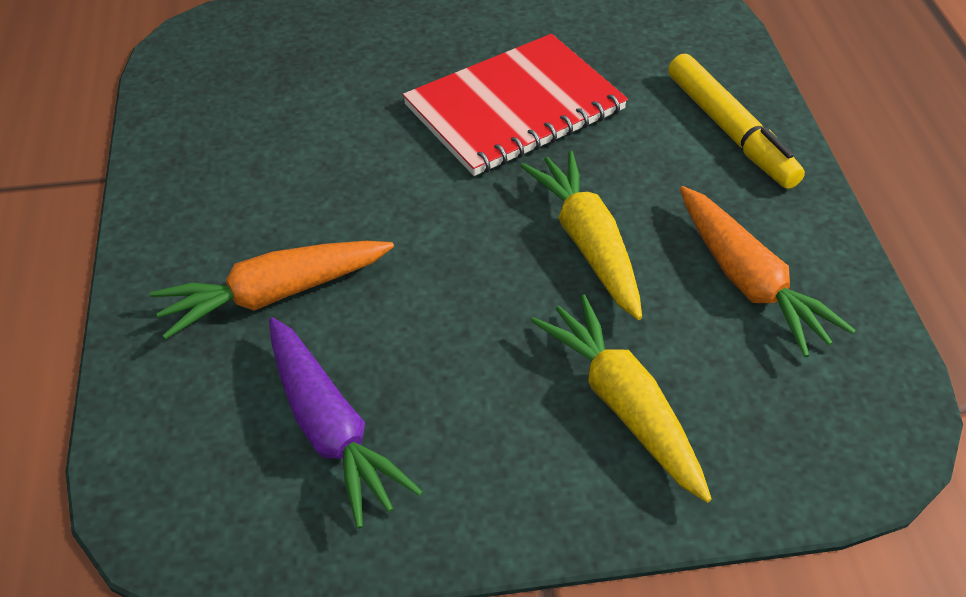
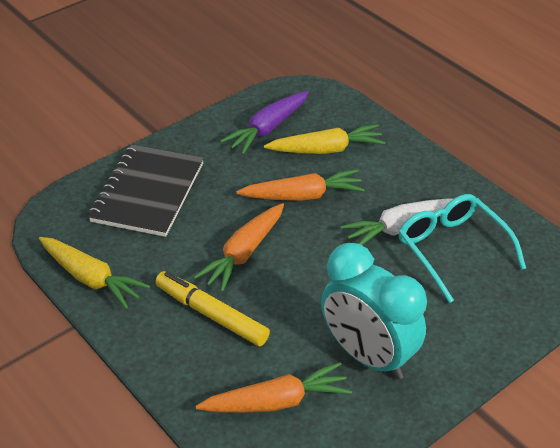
black notebook: none = 0 -> [88,144,204,237] = 1
orange carrot: [150,241,394,339] [680,186,856,357] = 2 -> [193,203,284,292] [196,362,352,413] [236,169,365,201] = 3
red notebook: [403,34,628,176] = 1 -> none = 0
turquoise clock: none = 0 -> [321,243,427,379] = 1
turquoise glasses: none = 0 -> [398,194,526,303] = 1
white carrot: none = 0 -> [340,198,453,245] = 1

